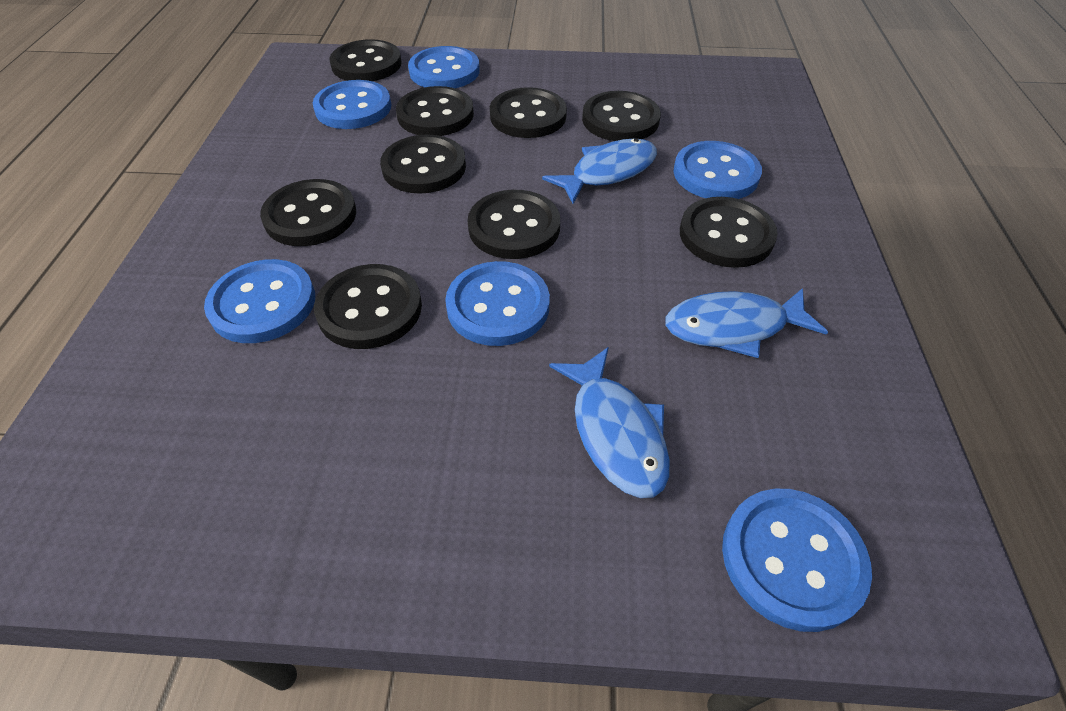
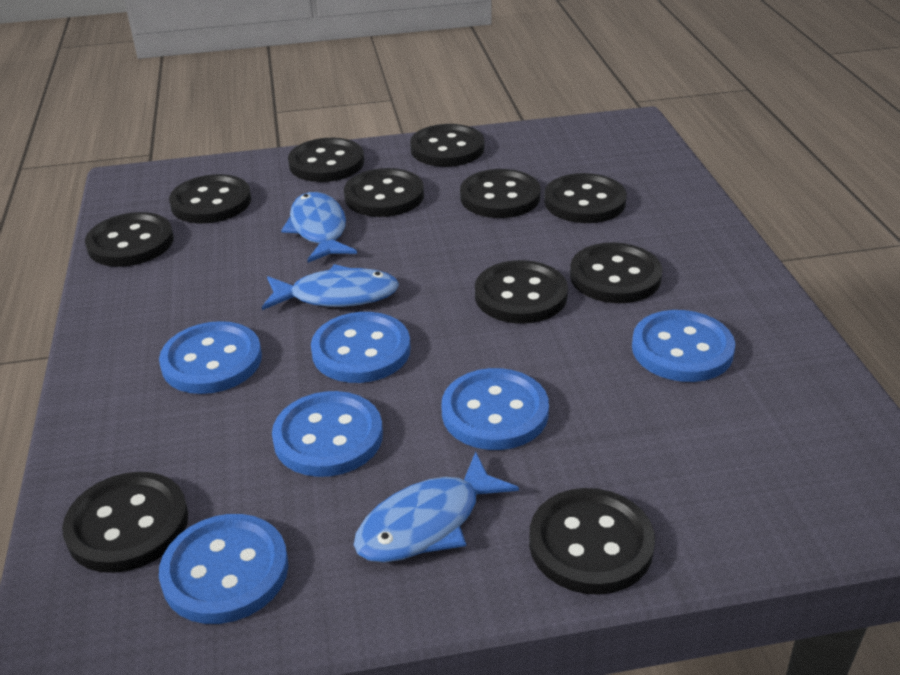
black button: [260,179,356,246] [314,264,422,349] [329,39,402,81] [380,134,466,193] [396,86,474,136] [468,190,560,259] [490,87,567,138] [582,91,661,141] [680,197,778,268] = 9 -> [62,472,188,573] [85,212,174,267] [169,174,251,223] [288,138,364,182] [344,168,424,217] [410,124,484,167] [460,169,541,218] [475,260,568,324] [529,488,655,595] [544,173,627,223] [570,243,662,303] = 11

